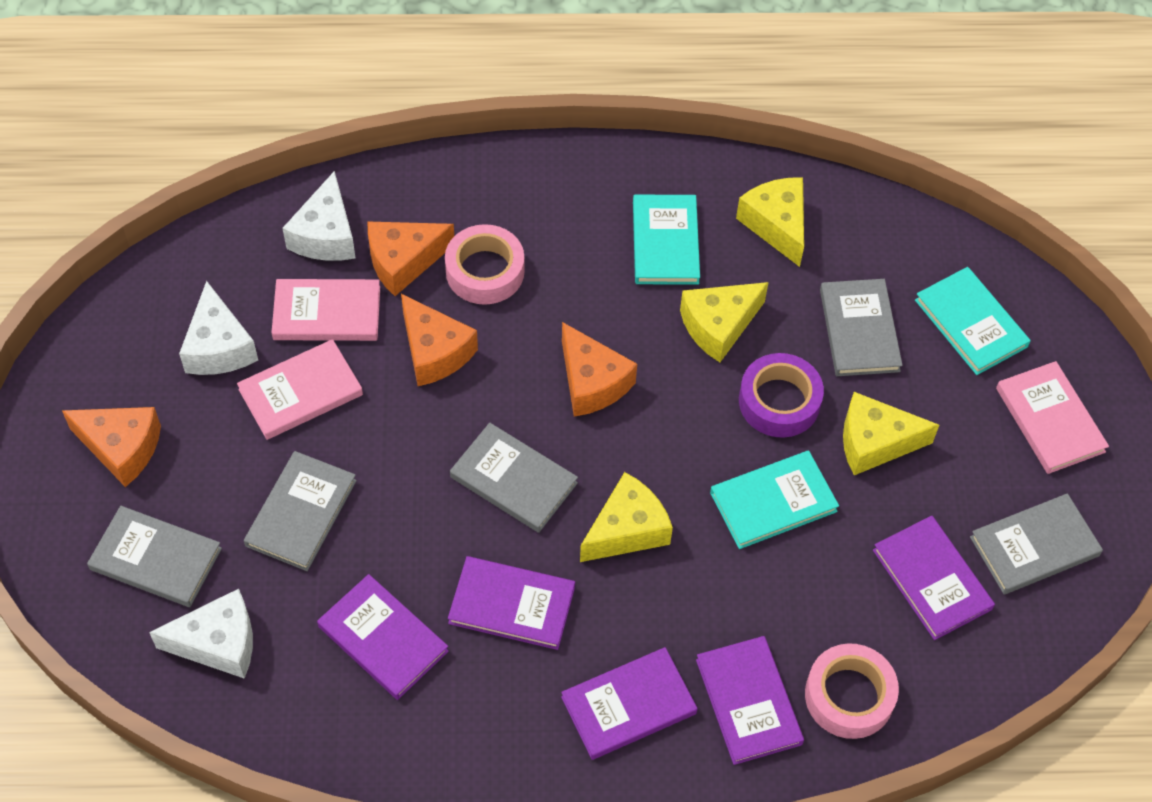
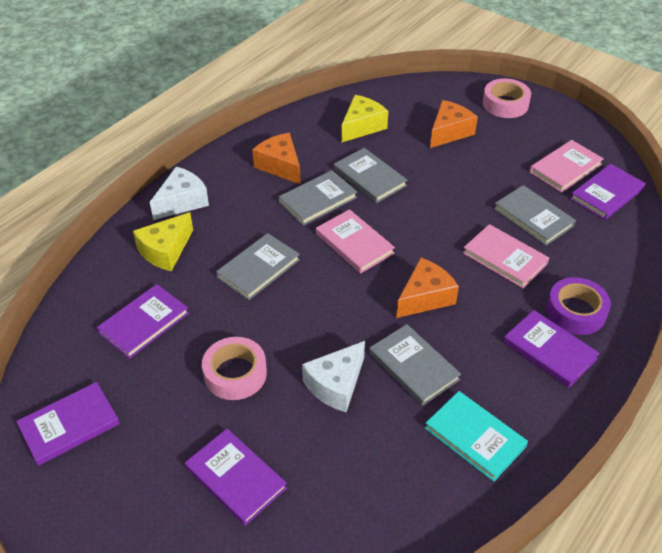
orange cheese: [62,407,161,487] [368,222,454,296] [401,294,478,386] [562,322,637,417] = 4 -> [252,133,301,184] [396,258,459,318] [430,100,478,148] = 3
turquoise book: [633,195,700,285] [710,451,839,549] [915,267,1031,375] = 3 -> [425,391,528,482] = 1
white cheese: [149,589,253,679] [179,281,258,375] [282,171,356,261] = 3 -> [150,167,209,220] [302,341,365,412] = 2
yellow cheese: [580,472,673,562] [680,282,769,362] [736,177,804,267] [843,392,939,475] = 4 -> [133,212,193,271] [341,95,388,143] = 2

